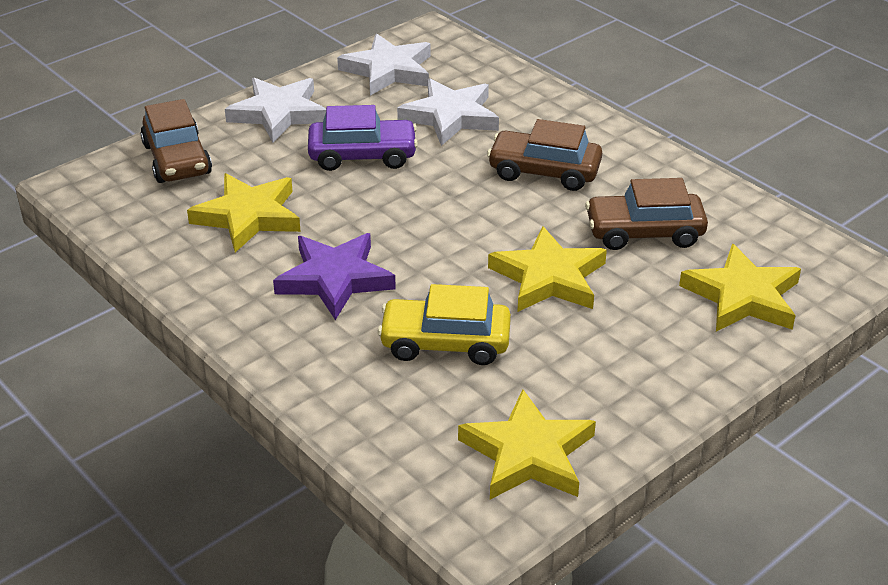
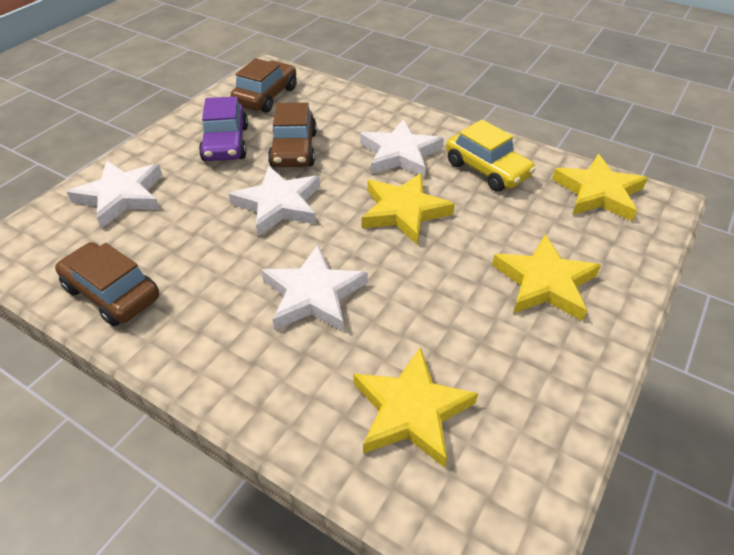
purple star: [273,233,396,320] = 1 -> none = 0
white star: [225,78,326,143] [337,33,431,96] [397,79,499,146] = 3 -> [67,161,162,229] [229,166,320,236] [261,245,368,332] [360,119,444,178] = 4

